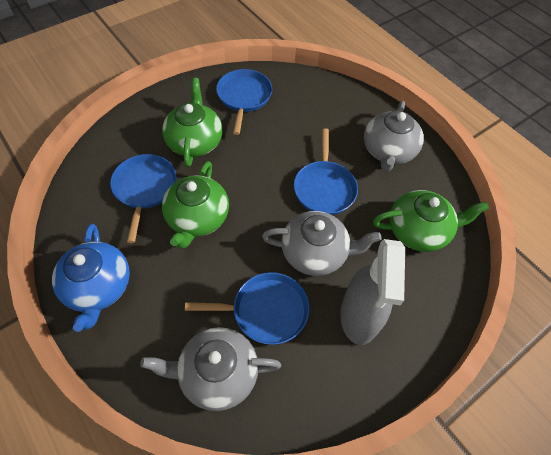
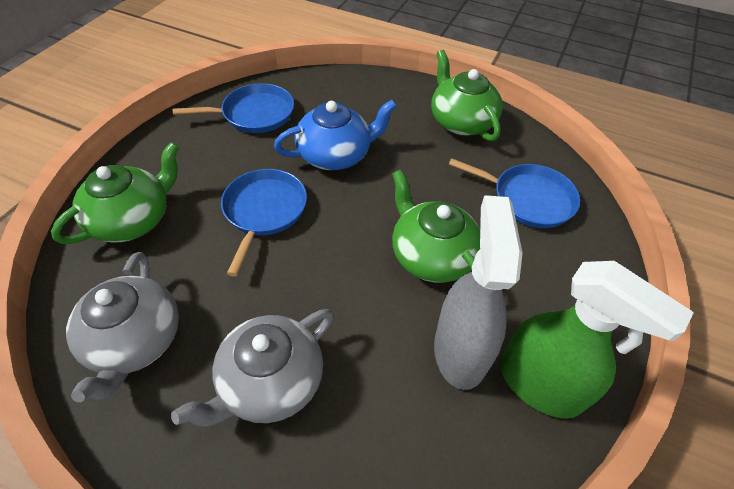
blue pan: [110,154,176,243] [185,272,310,345] [216,69,272,135] [294,128,358,215] = 4 -> [173,83,294,133] [221,169,307,277] [449,158,580,228] = 3
green spray bottle: none = 0 -> [500,261,694,419] = 1
grey teapot: [140,327,281,411] [262,211,381,276] [364,101,424,172] = 3 -> [66,252,179,402] [171,309,334,427] = 2

